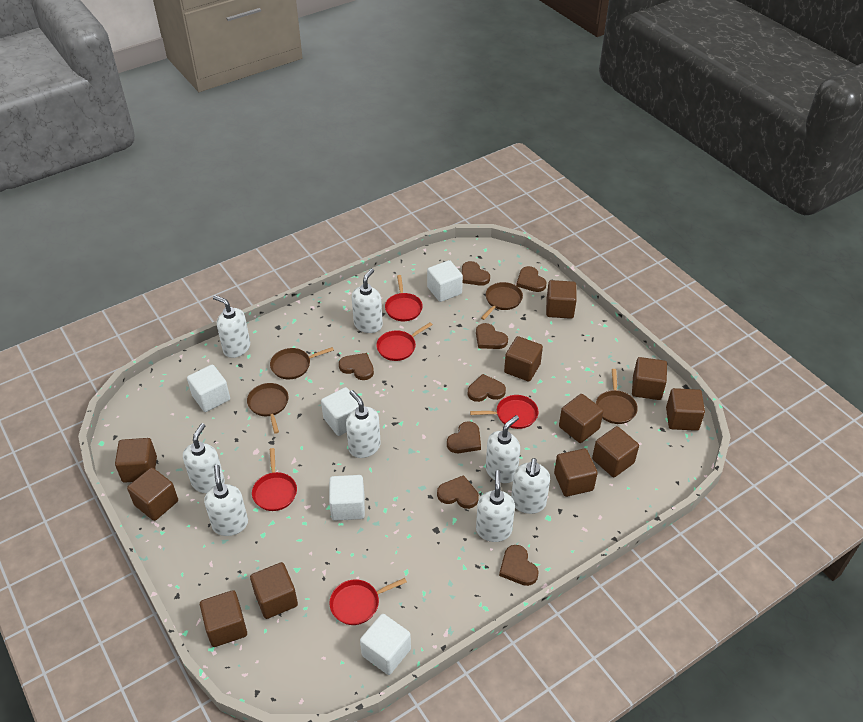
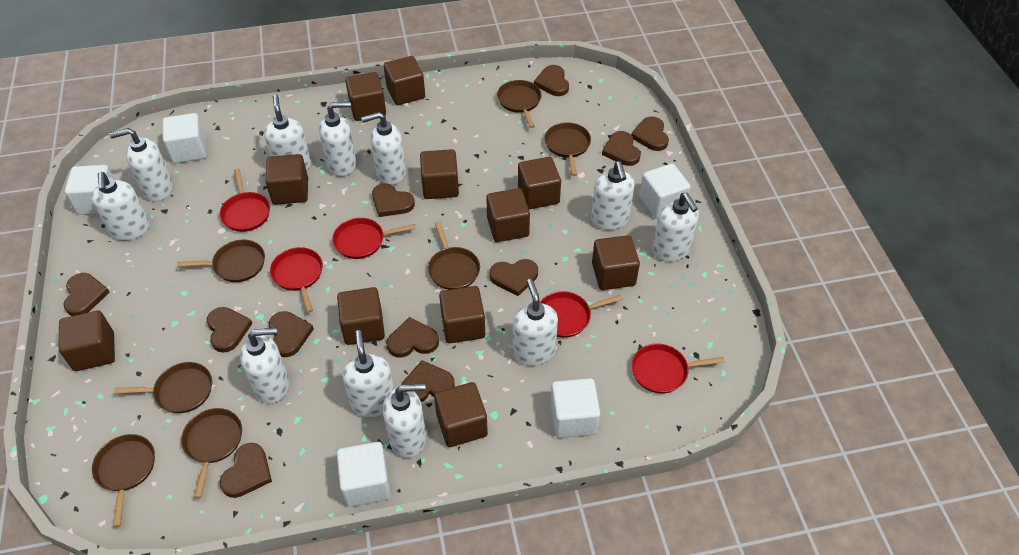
brown heart: [339,353,374,380] [437,475,479,509] [447,421,481,453] [462,261,490,286] [468,374,506,402] [476,323,508,349] [499,545,539,586] [516,266,547,292] = 8 -> [63,273,110,316] [207,307,253,353] [220,443,272,498] [269,311,314,357] [372,183,415,217] [387,317,439,358] [402,360,455,402] [490,259,538,296] [534,65,569,96] [602,131,641,166] [631,116,669,151] = 11
brown pan: [247,383,289,434] [270,347,334,379] [481,282,523,320] [596,369,638,424] = 4 -> [92,434,155,527] [114,362,212,413] [177,240,265,282] [181,408,242,498] [428,222,480,290] [497,80,541,128] [545,122,591,176] = 7
white soap dispenser: [183,423,225,493] [204,465,248,536] [213,295,250,358] [346,390,381,458] [352,268,383,333] [476,470,515,542] [486,415,520,483] [511,458,550,514] = 8 -> [91,172,150,241] [110,128,173,202] [240,327,289,404] [264,94,311,171] [319,101,356,176] [342,330,394,417] [361,112,406,185] [383,383,426,458] [513,279,558,366] [591,161,635,230] [652,193,699,262] = 11

